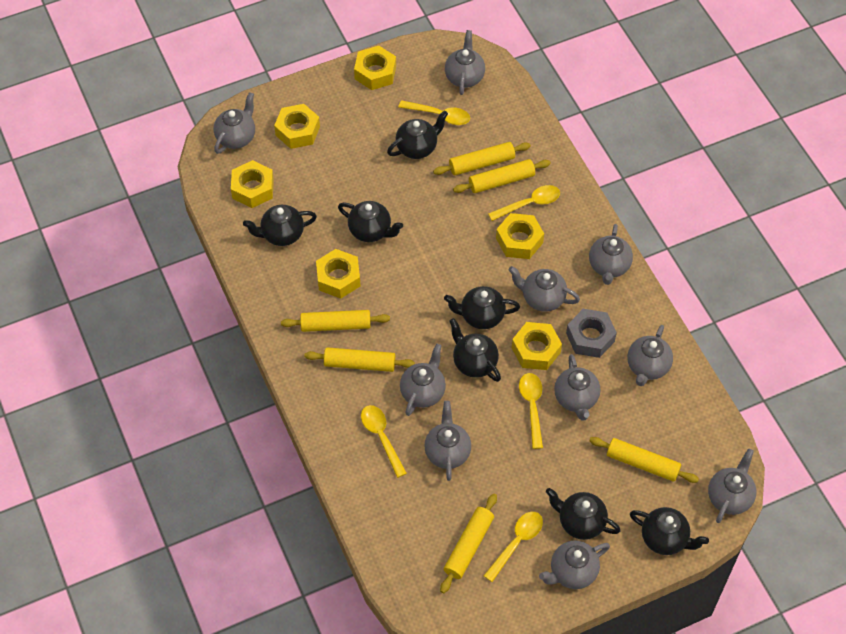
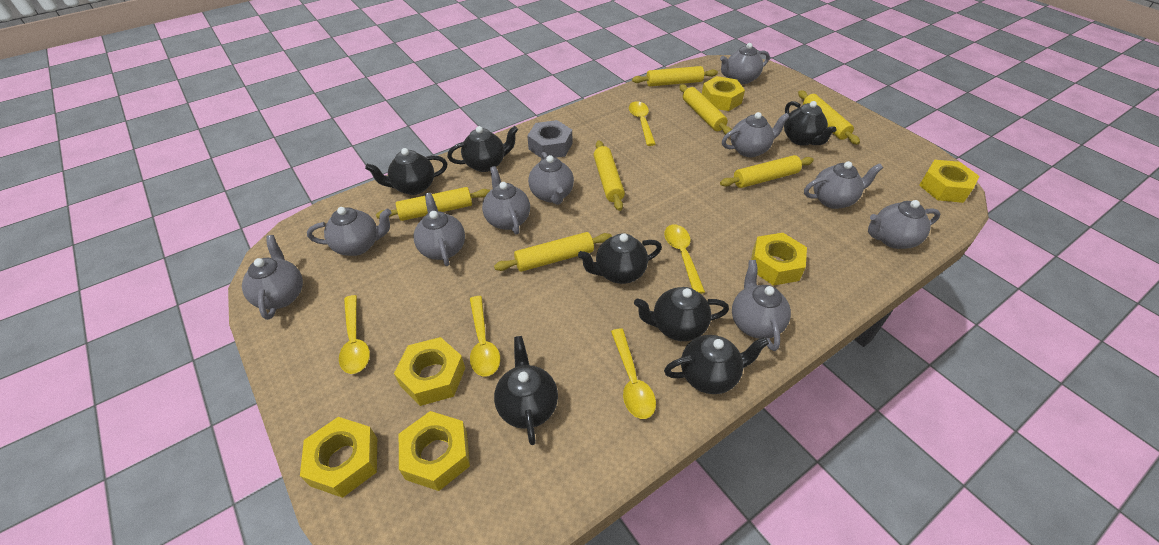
yellow rolling pin: [281,310,390,332] [304,347,415,372] [433,142,531,175] [440,493,497,593] [453,159,551,193] [589,437,699,483] = 6 -> [376,187,490,221] [494,232,612,272] [594,140,625,211] [632,66,718,86] [679,84,732,134] [720,155,814,188] [798,90,860,145] = 7

